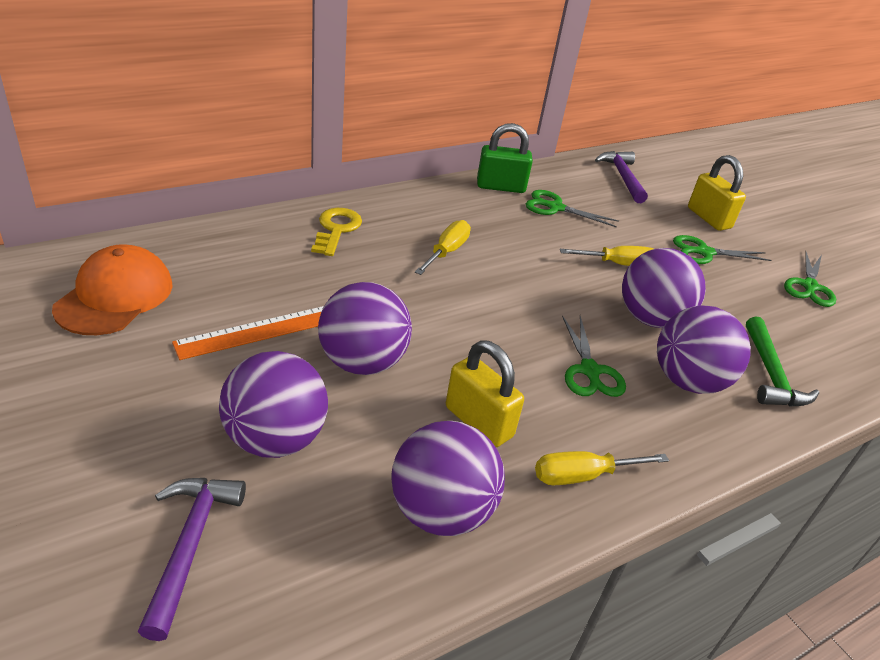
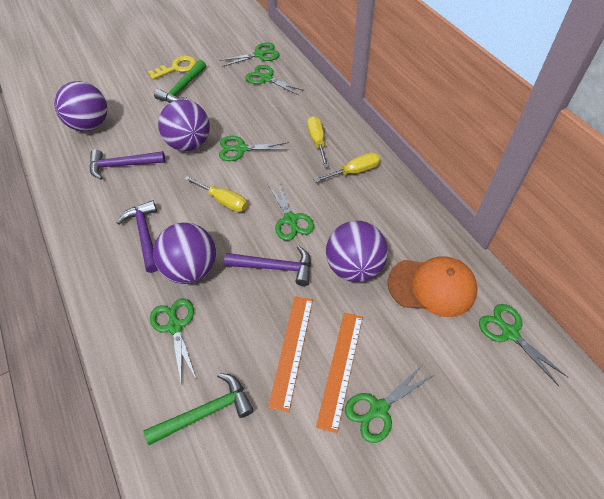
green hammer: [746,316,819,407] = 1 -> [144,373,254,445] [154,60,206,103] = 2
green padlock: [477,123,533,193] = 1 -> none = 0
green scissors: [526,190,619,227] [562,315,626,397] [673,235,772,264] [784,251,836,307] = 4 -> [150,299,196,382] [219,42,279,67] [219,136,289,161] [245,65,303,95] [268,182,314,241] [345,364,434,443] [479,304,569,386] = 7
orange ruler: [172,306,324,360] = 1 -> [268,296,313,412] [316,312,363,433] = 2
purple ball: [219,351,328,458] [318,282,412,375] [391,421,505,536] [622,248,706,328] [657,305,751,394] = 5 -> [54,81,107,132] [153,222,216,284] [158,99,210,151] [326,221,388,282] = 4
purple hammer: [138,478,246,641] [595,151,648,203] = 2 -> [90,149,165,179] [117,200,158,273] [224,246,311,286] = 3
yellow padlock: [446,340,524,447] [688,155,746,231] = 2 -> none = 0

